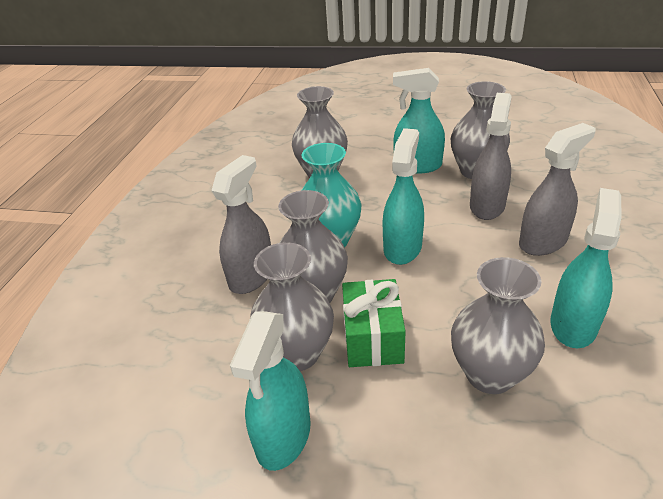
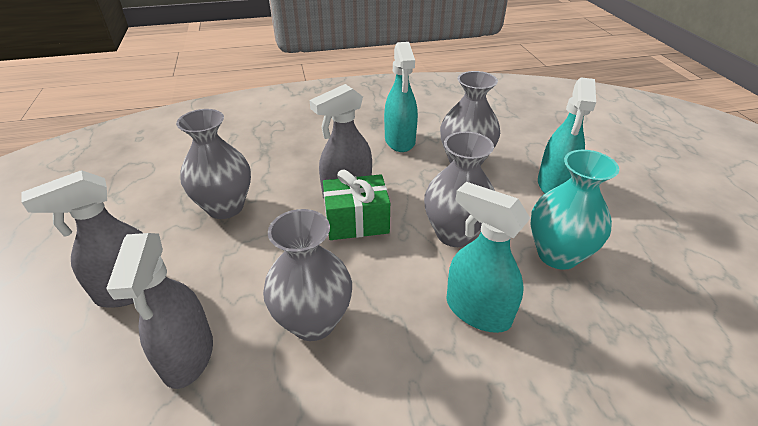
grey vase: [250,243,334,371] [278,190,348,303] [292,86,348,178] [451,81,510,179] [451,257,545,394] = 5 -> [176,109,251,219] [263,209,352,341] [424,131,495,247] [440,71,500,166] = 4
turquoise spray bottle: [230,311,311,471] [383,128,424,265] [393,68,445,174] [550,188,622,348] = 4 -> [384,42,418,152] [446,182,530,333] [538,78,596,194] = 3

